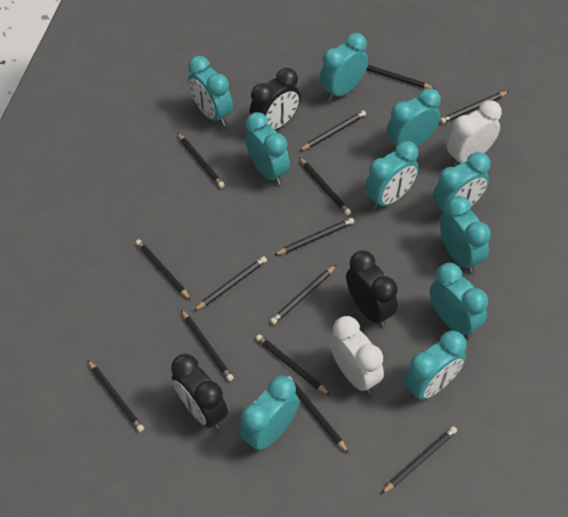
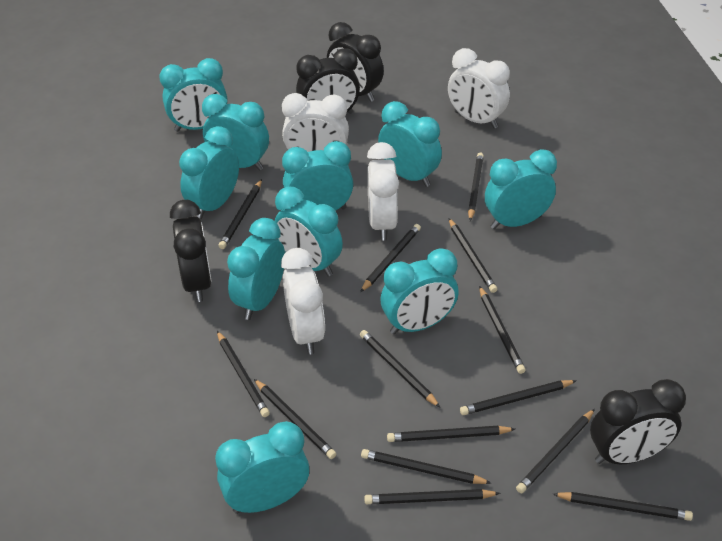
black clock: [171,354,228,429] [250,68,301,130] [346,251,398,327] = 3 -> [170,200,212,302] [296,48,360,114] [327,22,384,102] [590,379,686,464] = 4
white clock: [330,316,384,394] [447,100,502,167] = 2 -> [281,248,325,355] [282,93,349,152] [367,142,399,241] [448,48,510,129] = 4

